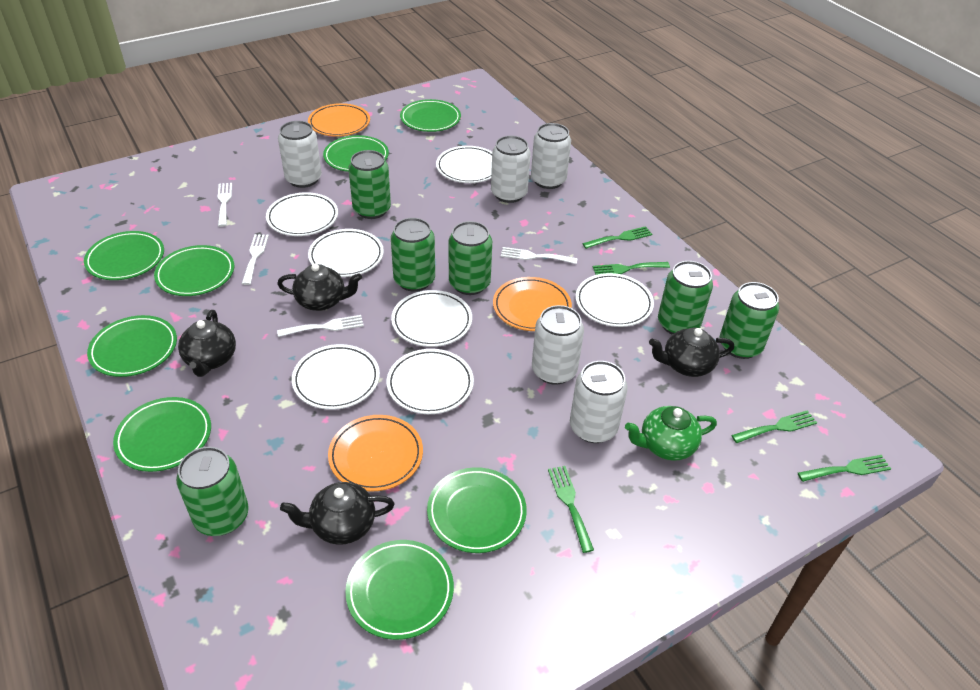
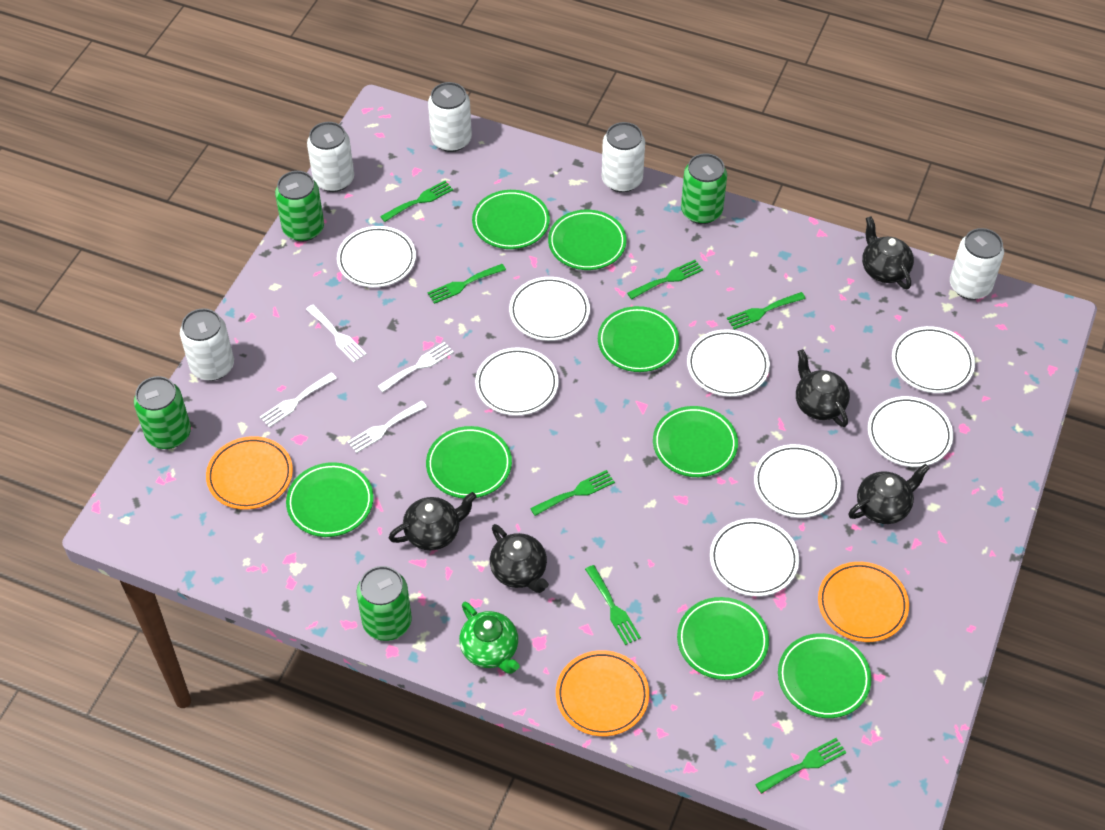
black teapot: [178,310,236,377] [277,264,362,311] [280,482,395,545] [649,328,734,377] = 4 -> [389,492,477,550] [490,524,549,593] [796,349,850,427] [848,464,930,524] [862,216,914,289] = 5
green can: [176,447,249,536] [348,150,391,219] [391,218,435,292] [449,221,492,295] [658,261,713,335] [719,282,779,359] = 6 -> [134,376,191,449] [275,171,324,242] [356,566,412,641] [681,153,727,224] = 4
green fork: [548,466,594,553] [582,226,652,249] [593,262,670,275] [731,410,817,443] [798,455,891,482] = 5 -> [380,181,453,222] [427,264,506,304] [530,470,615,516] [585,565,641,645] [627,260,703,299] [727,292,806,330] [755,738,846,794] = 7
white plate: [266,192,338,236] [292,344,380,410] [308,229,384,277] [387,349,474,414] [391,290,472,347] [436,146,492,183] [576,273,654,327] = 7 -> [337,226,416,287] [475,347,559,416] [509,277,590,341] [687,329,770,397] [710,518,799,596] [754,444,841,518] [868,396,953,467] [892,326,975,393] = 8

